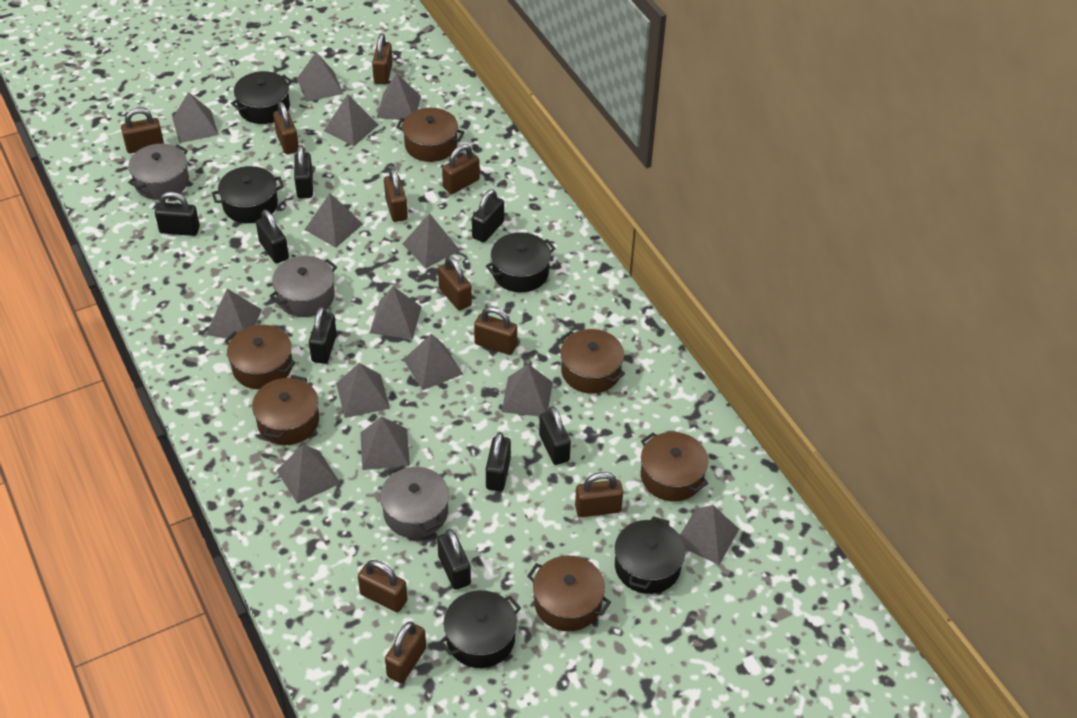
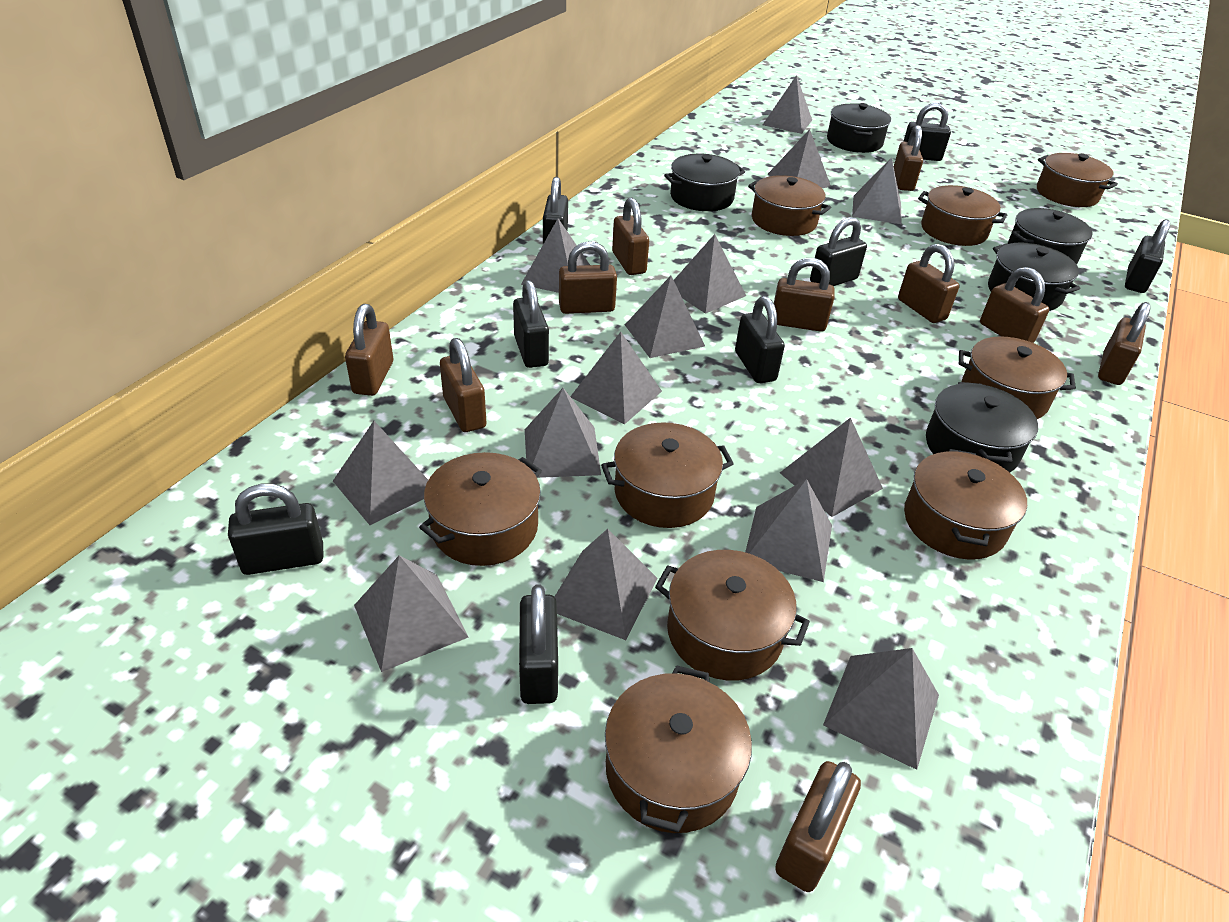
brown pot: [224,325,296,389] [252,375,319,445] [396,108,464,162] [527,555,611,632] [560,329,625,394] [641,432,708,501] = 6 -> [419,452,542,566] [601,422,734,528] [605,665,752,833] [655,550,810,681] [748,175,831,236] [904,449,1027,560] [918,185,1007,246] [959,336,1076,419] [1037,153,1118,207] = 9
grey pot: [128,144,189,200] [270,256,337,317] [380,465,449,538] = 3 -> none = 0

